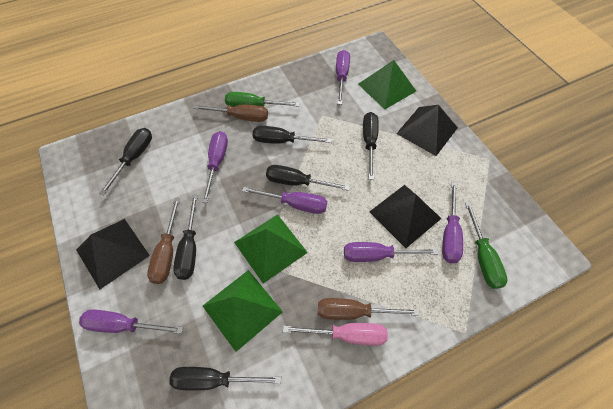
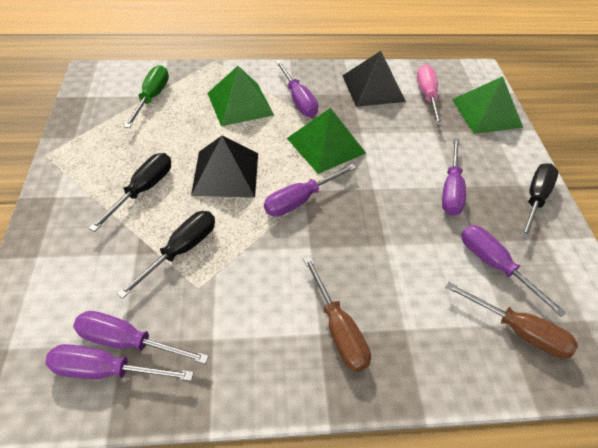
black pyramid: [76,219,150,289] [369,185,442,248] [396,105,458,156] = 3 -> [191,136,258,198] [342,51,406,107] = 2
black screwdriver: [99,128,152,195] [170,367,281,390] [173,194,198,280] [253,126,332,144] [266,165,350,191] [363,112,379,180] = 6 -> [89,153,171,232] [117,211,215,299] [521,163,558,240] = 3
brown screwdriver: [147,198,180,284] [193,104,268,122] [318,298,419,320] = 3 -> [303,256,371,372] [445,282,578,358] = 2
green screwdriver: [225,92,300,107] [465,202,508,289] = 2 -> [124,65,169,128] = 1

